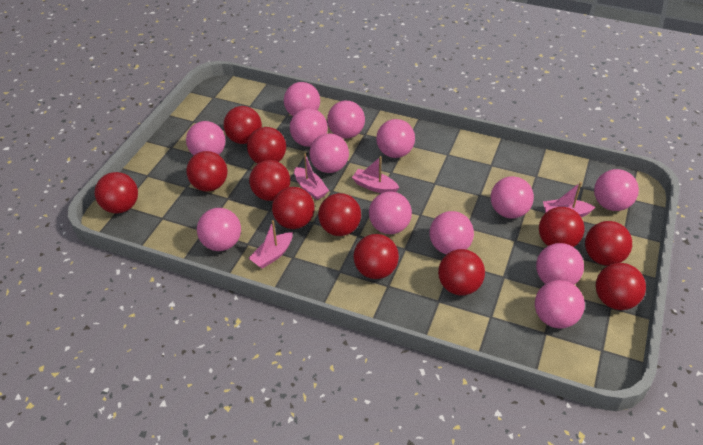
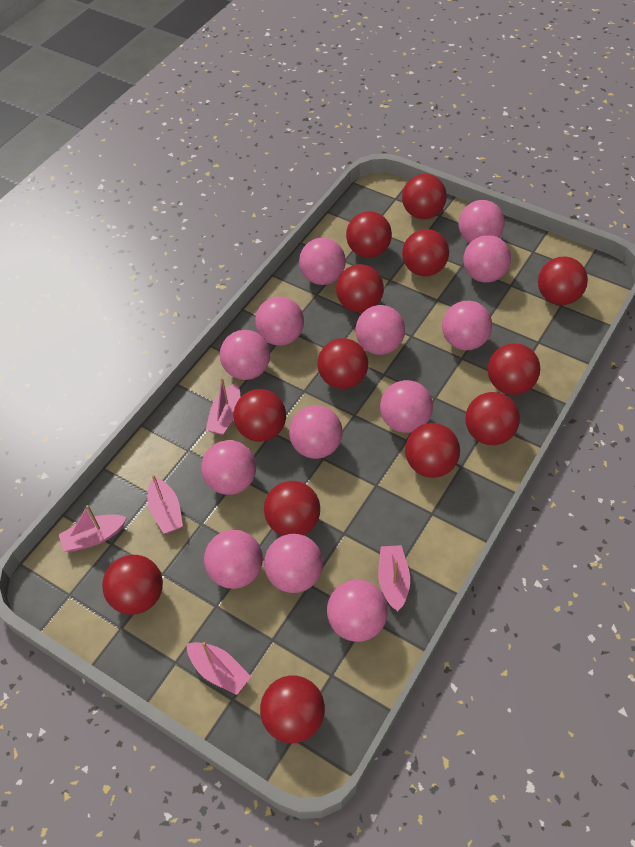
pink boat: [249,220,293,269] [294,153,329,200] [352,156,399,193] [543,182,595,217] = 4 -> [59,505,127,552] [147,475,183,534] [186,642,251,695] [206,378,240,435] [378,545,410,611] = 5
red ball: [95,172,138,214] [186,151,228,191] [224,106,262,144] [247,127,286,164] [249,160,290,201] [272,187,315,229] [318,193,361,236] [353,234,399,279] [438,249,485,295] [539,207,584,247] [585,221,632,266] [596,263,646,310] = 12 -> [102,555,163,615] [234,389,286,442] [260,676,325,743] [264,481,320,536] [318,338,368,389] [336,264,384,313] [346,211,392,258] [402,174,447,219] [402,229,449,276] [405,423,460,478] [466,392,520,445] [488,343,540,395] [538,257,588,305] = 13

